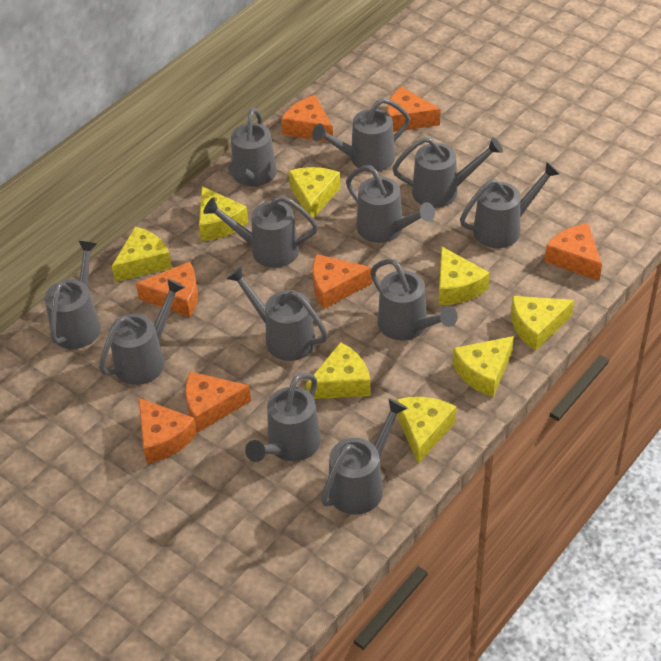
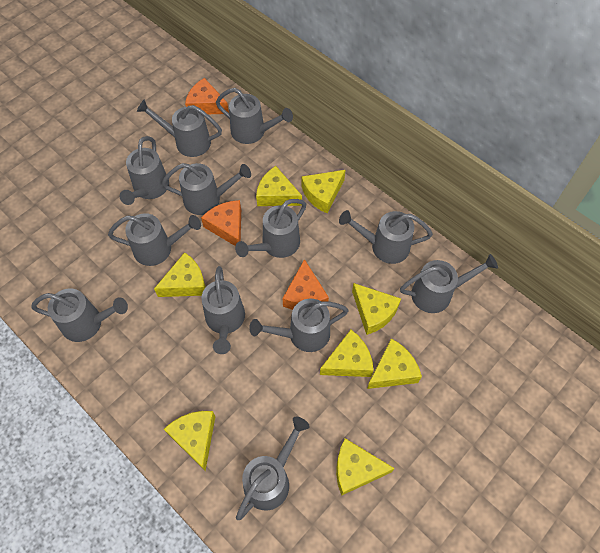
orange cheese: [136,262,198,317] [138,398,197,464] [185,372,251,432] [281,95,333,142] [312,254,372,309] [387,87,441,132] [544,224,602,281] = 7 -> [185,78,229,114] [201,200,241,246] [282,259,329,310] = 3

